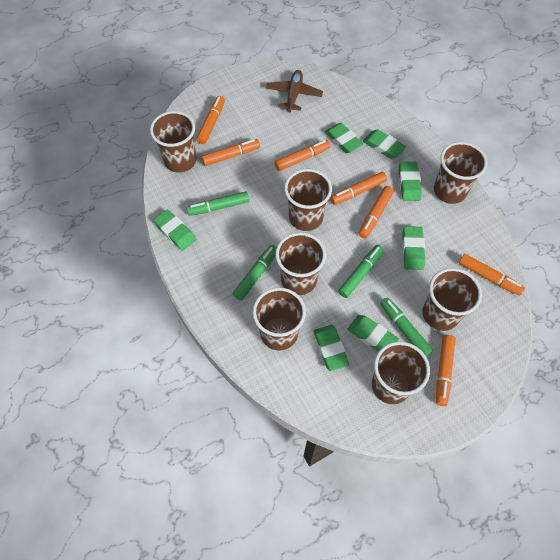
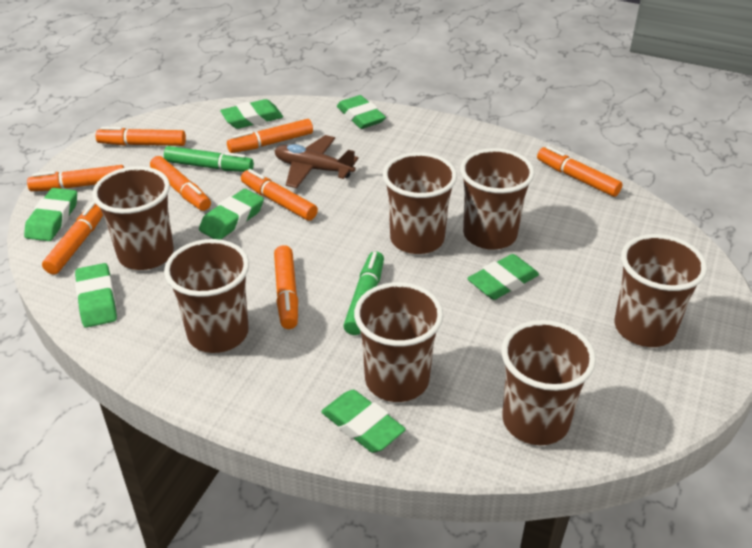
green marker: [186,191,249,216] [233,245,277,300] [338,245,384,298] [380,297,433,356] = 4 -> [164,146,254,172] [343,251,384,335] = 2
orange marker: [196,96,225,144] [201,139,260,166] [274,140,330,171] [330,172,387,205] [359,186,394,238] [436,335,456,406] [459,254,525,296] = 7 -> [27,165,124,191] [42,201,103,275] [96,127,186,146] [150,156,211,211] [227,119,313,153] [241,169,318,221] [274,245,298,329] [537,146,622,197] = 8

